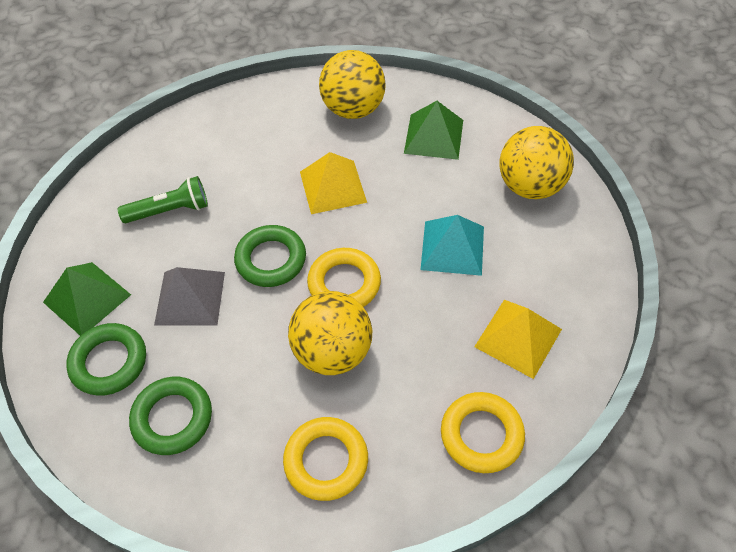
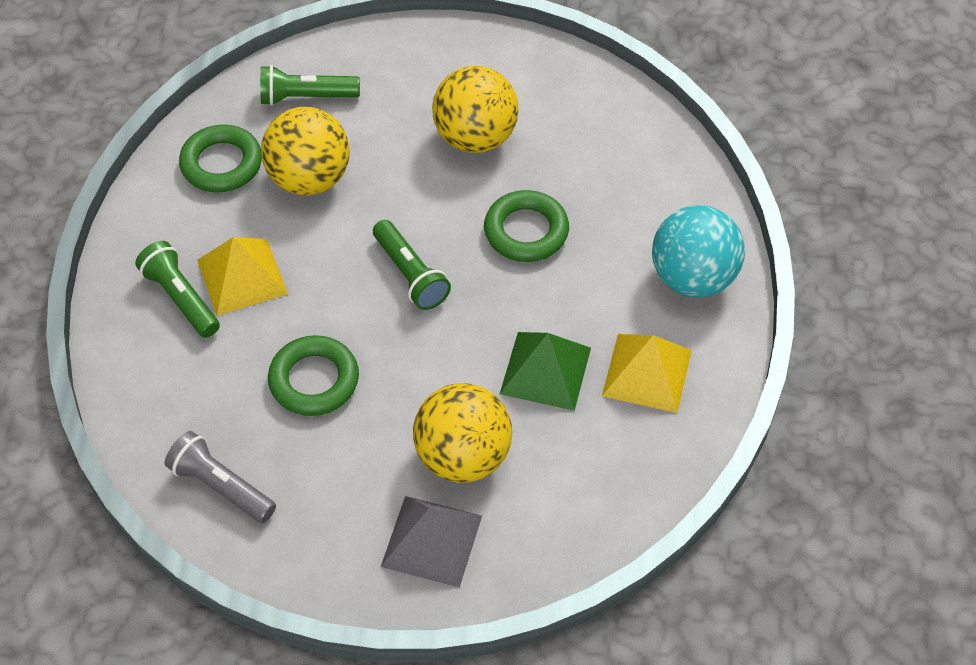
green flashlight: [118,176,208,223] = 1 -> [135,241,220,338] [260,65,360,106] [373,220,451,310] = 3
green pyramid: [43,262,131,336] [404,101,463,160] = 2 -> [500,332,591,411] = 1
grey flashlight: none = 0 -> [165,431,276,523] = 1
turquoise ball: none = 0 -> [652,205,745,297] = 1
turquoise pyramid: [420,215,484,276] = 1 -> none = 0
yellow ring: [283,417,368,501] [307,248,381,307] [441,392,525,473] = 3 -> none = 0

